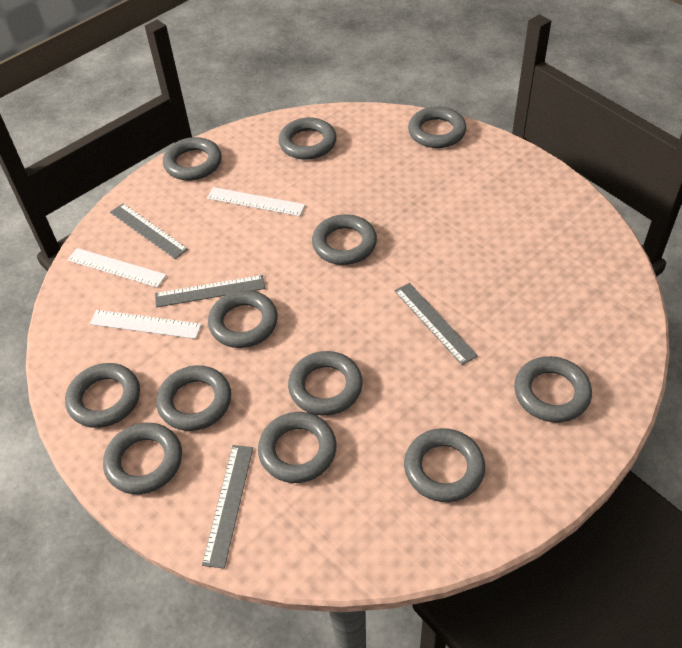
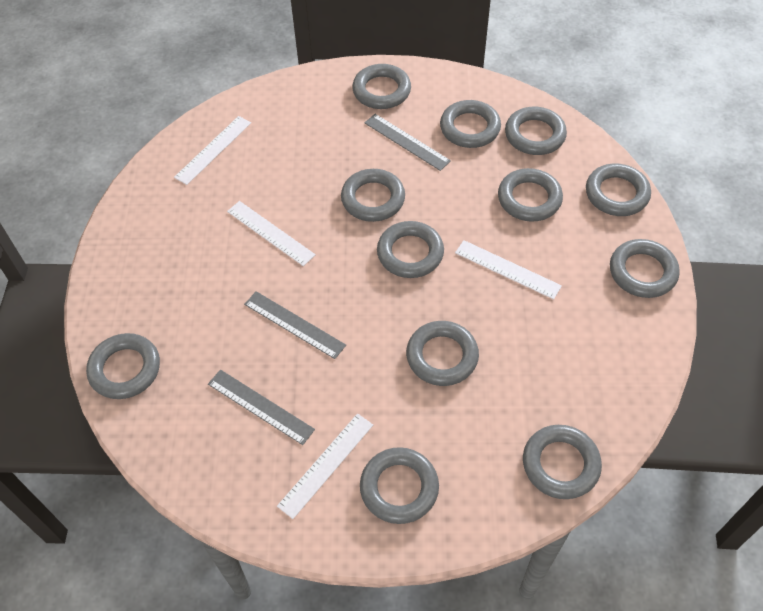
grey ruler: [110,203,188,259] [155,275,265,307] [202,445,253,568] [395,283,478,365] = 4 -> [208,370,315,445] [244,291,346,359] [364,114,451,171] = 3
white ruler: [67,248,166,288] [90,310,202,339] [207,187,305,216] = 3 -> [174,116,251,185] [227,201,316,266] [277,413,373,519] [455,240,562,299] = 4

